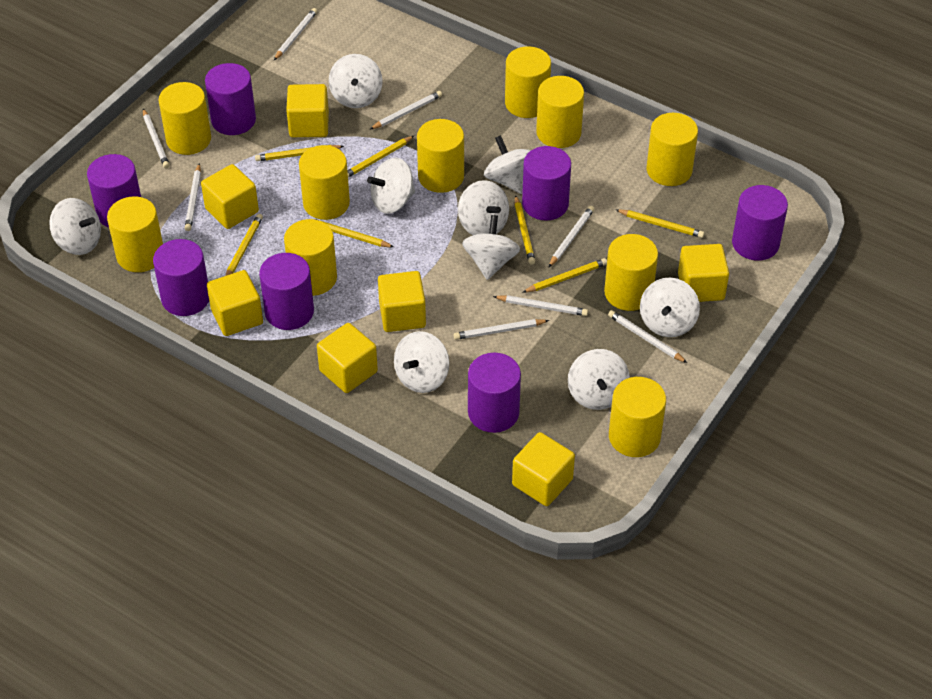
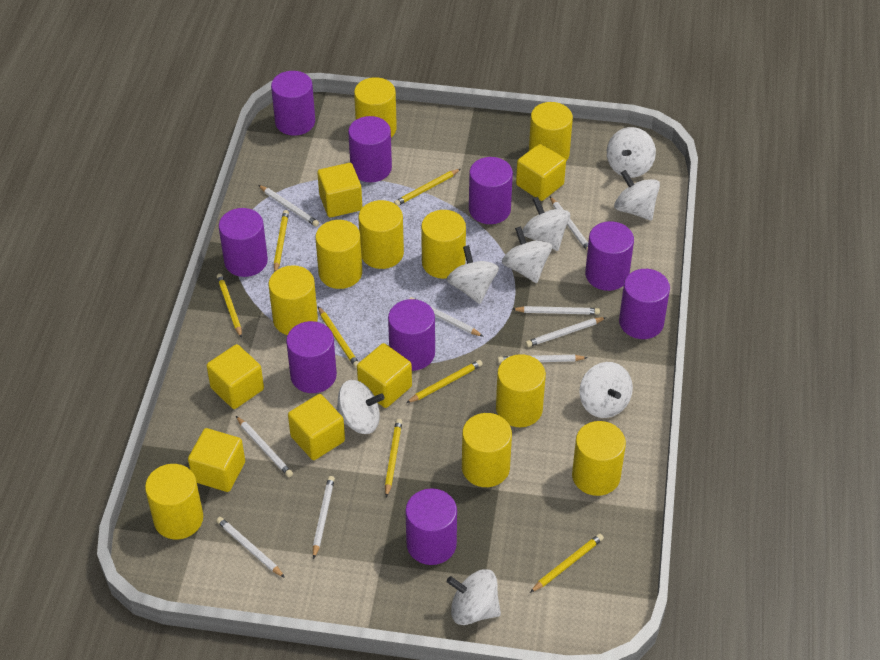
purple cylinder: [87,154,141,227] [153,239,209,316] [205,63,256,135] [259,253,314,330] [468,353,521,433] [522,146,571,220] [732,185,788,261] = 7 -> [219,208,268,277] [271,71,315,135] [286,321,337,393] [348,116,392,182] [388,299,435,371] [405,488,457,565] [469,157,513,224] [585,221,634,291] [619,269,670,339] = 9
white pencil: [143,109,170,168] [185,163,201,231] [274,8,317,60] [369,91,442,130] [454,319,549,340] [493,295,588,316] [548,206,594,268] [608,310,687,363] = 8 -> [216,517,285,578] [236,416,293,477] [258,185,319,227] [313,476,335,559] [409,297,484,337] [498,355,588,363] [512,306,600,315] [526,317,606,347] [550,197,588,251] = 9
white spinning top: [49,198,101,255] [329,54,383,108] [367,158,415,214] [394,331,449,393] [458,180,509,235] [462,215,520,280] [484,135,531,194] [568,349,630,410] [640,278,700,337] = 9 -> [336,380,385,434] [447,245,499,304] [447,569,501,625] [502,226,552,283] [522,197,570,251] [579,362,633,418] [607,127,656,178] [614,170,660,221] = 8
yellow cube: [201,164,259,229] [207,270,263,336] [286,84,329,137] [317,323,378,393] [378,271,426,332] [512,432,575,506] [678,244,729,302] = 7 -> [188,428,245,492] [207,344,264,409] [288,394,345,460] [317,163,362,218] [357,343,412,408] [516,143,566,201] = 6

